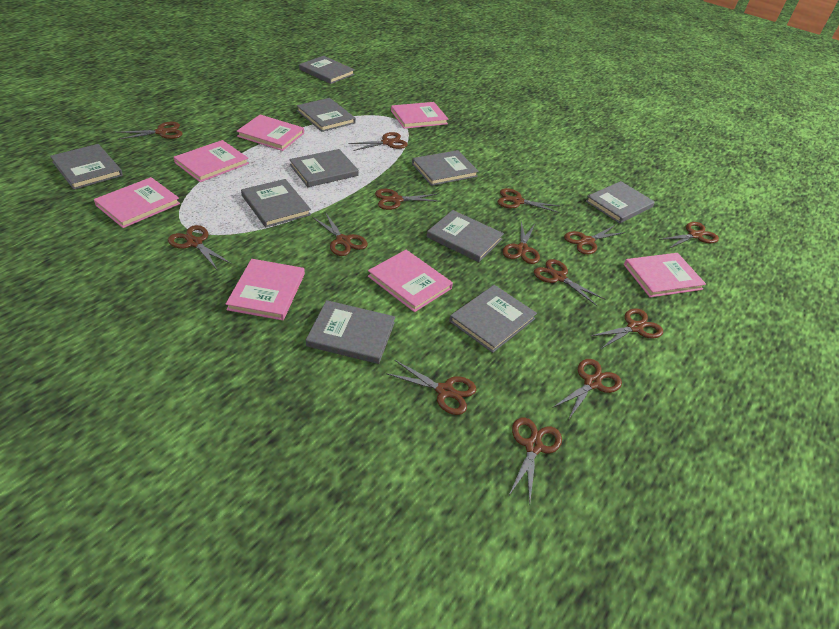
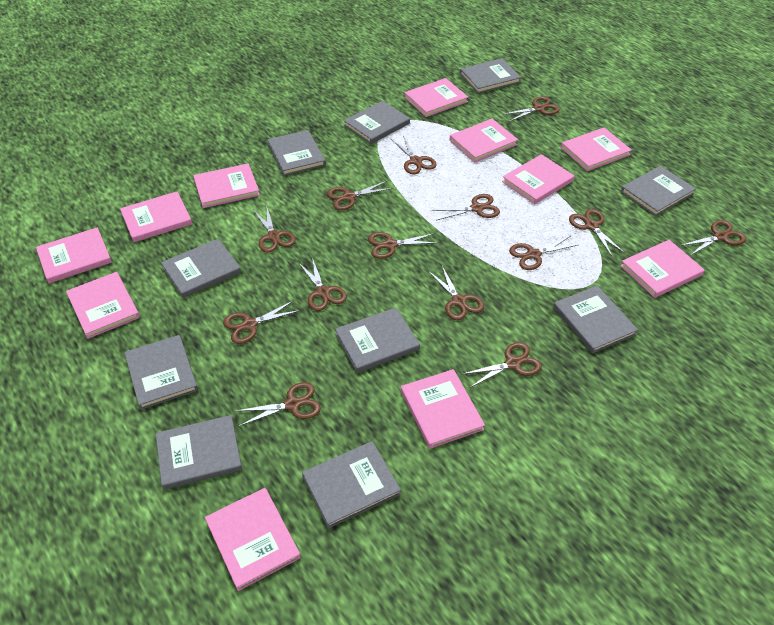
pink book: [94,177,180,228] [174,140,249,182] [226,259,305,320] [237,115,304,151] [368,250,453,312] [391,102,448,129] [624,253,706,297] = 7 -> [36,227,112,283] [66,272,140,339] [120,192,192,242] [193,163,260,208] [205,488,301,591] [401,369,485,449] [404,78,468,117] [450,119,518,162] [502,154,574,204] [561,127,632,171] [621,240,704,298] = 11

